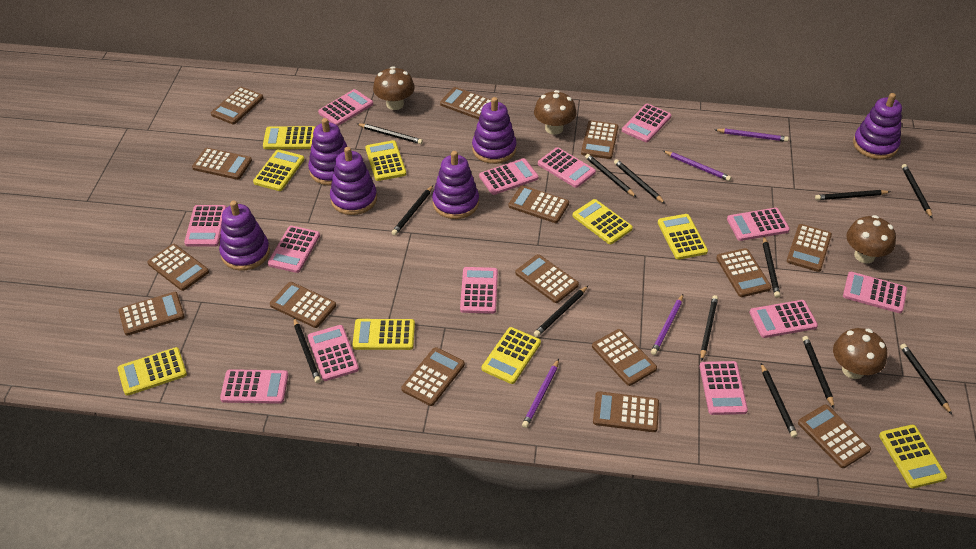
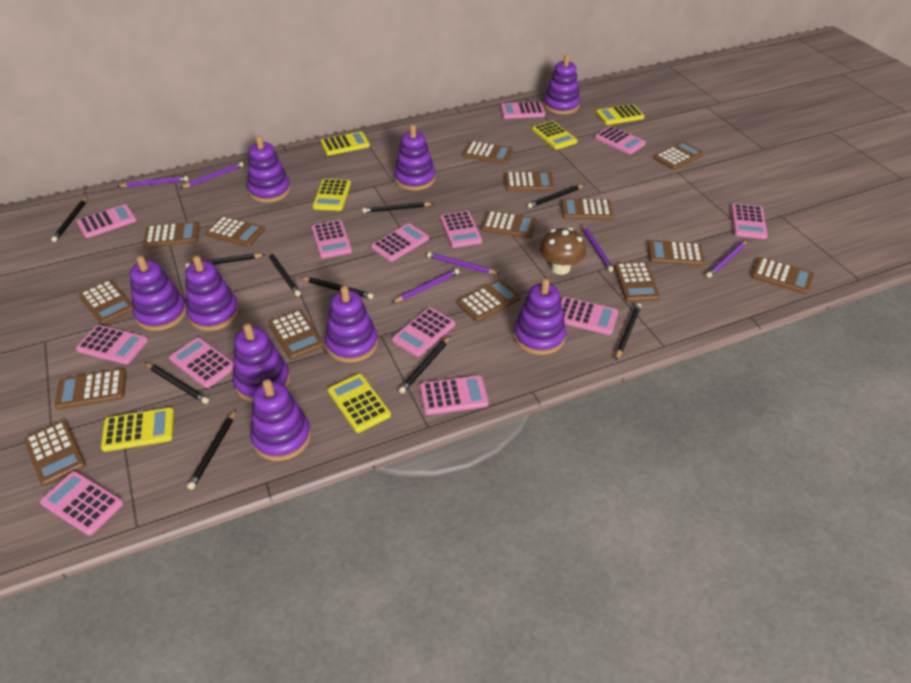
black pencil: [294,318,321,383] [357,123,423,144] [392,185,433,236] [534,286,588,337] [585,154,636,197] [614,159,665,204] [700,295,718,361] [761,363,797,438] [763,236,780,298] [802,336,834,408] [815,190,890,200] [900,344,952,414] [902,164,932,218] = 13 -> [51,197,88,242] [145,362,209,404] [185,253,266,268] [187,410,236,490] [268,251,301,296] [300,277,373,299] [362,202,434,213] [399,336,450,393] [527,185,584,208] [616,303,641,360] = 10
brown mushroom: [373,66,415,110] [534,90,576,135] [833,328,887,379] [846,215,896,263] = 4 -> [540,227,586,275] = 1
purple pencil: [522,359,559,428] [651,294,683,355] [663,151,731,181] [714,128,789,142] = 4 -> [118,176,189,187] [180,162,244,188] [392,269,459,303] [427,252,500,274] [582,224,614,272] [706,240,747,278] = 6
purple stacking toy: [219,201,270,271] [308,118,347,185] [330,147,377,215] [432,151,479,219] [472,97,517,164] [853,93,902,159] = 6 -> [130,256,186,331] [185,256,239,331] [233,323,290,402] [247,136,291,203] [250,379,311,461] [325,286,378,363] [394,124,435,190] [514,278,566,355] [544,54,580,114] = 9
yellow calculator: [117,347,187,396] [253,149,305,191] [263,126,315,149] [353,319,415,350] [365,140,406,181] [482,327,541,384] [573,199,633,244] [658,214,708,260] [879,425,947,488] = 9 -> [101,407,174,452] [313,179,351,211] [320,131,370,156] [328,374,391,433] [532,121,577,150] [596,104,644,125] = 6

